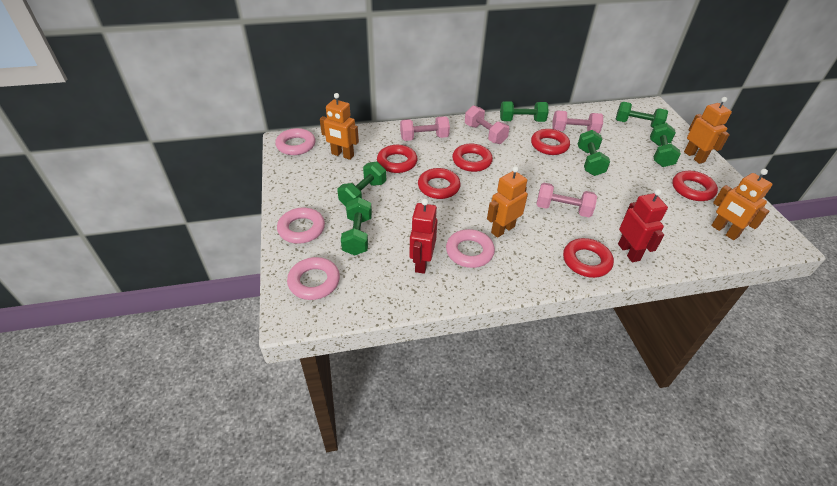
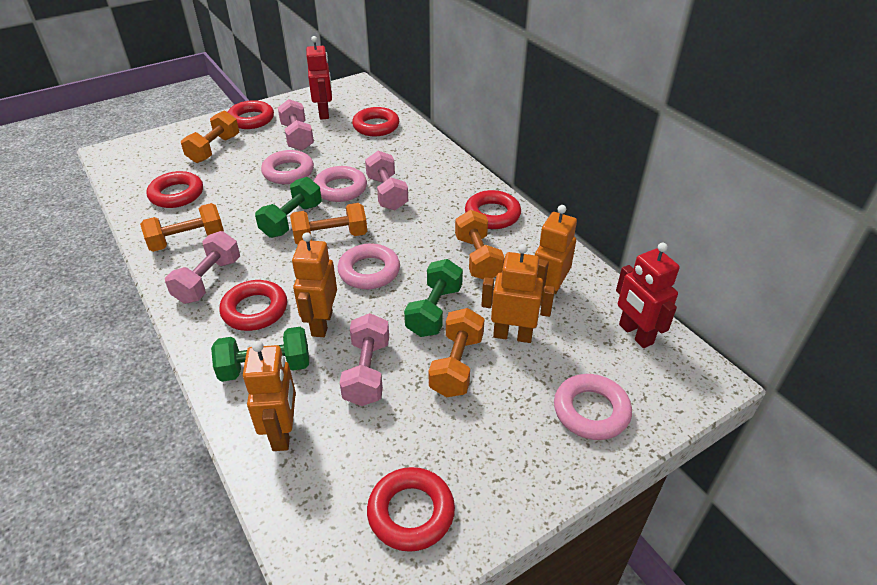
green dumbbell: [338,161,386,206] [341,197,372,256] [500,101,549,122] [578,130,610,176] [616,102,668,128] [650,123,681,167] = 6 -> [211,327,309,382] [255,177,322,238] [404,259,463,337] = 3
orange dumbbell: none = 0 -> [140,203,224,252] [181,111,239,163] [290,203,367,244] [428,308,485,397] [455,210,505,280] = 5

